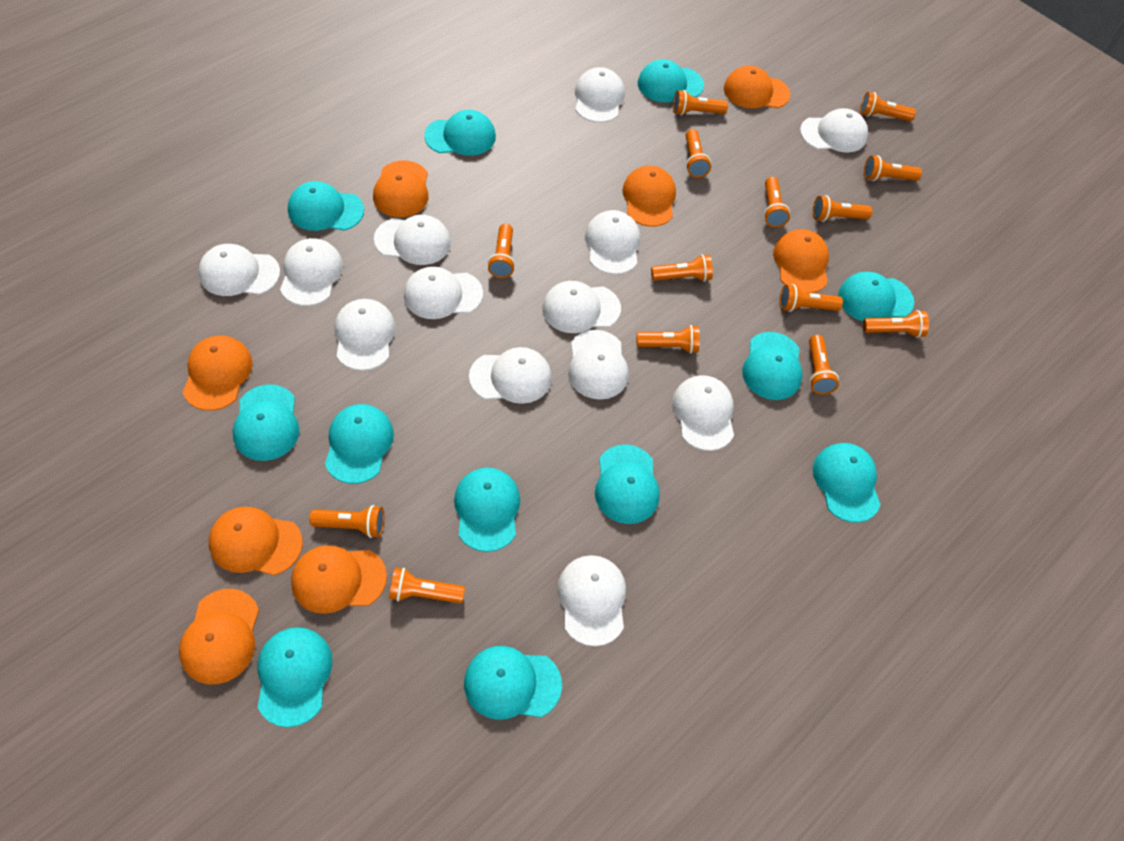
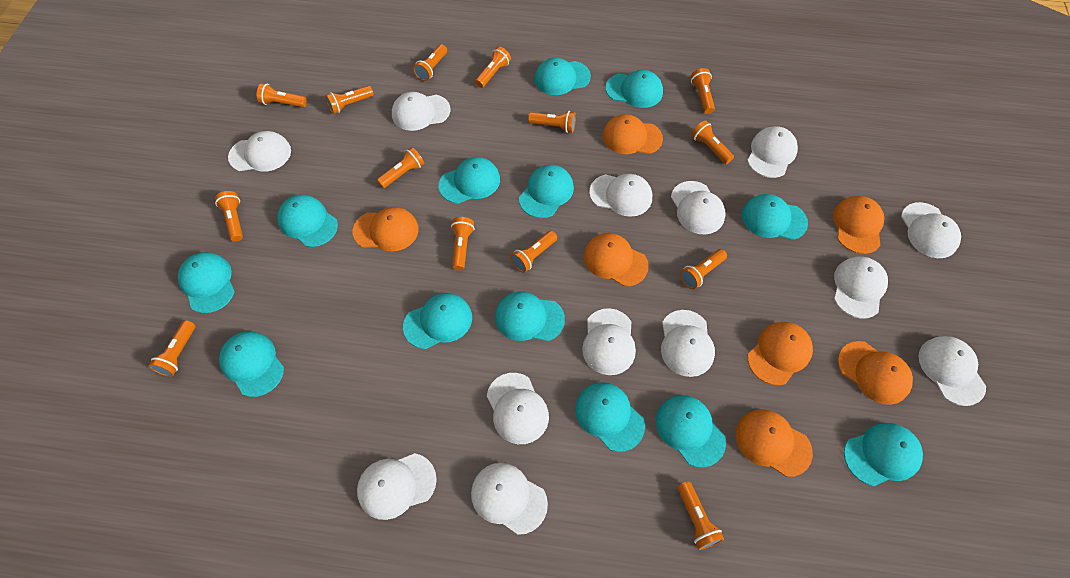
orange cap: [179,589,259,684] [183,335,253,411] [209,507,303,575] [291,545,387,614] [373,160,429,217] [622,166,676,227] [724,66,790,108] [773,229,829,293] = 8 -> [353,207,419,252] [584,233,649,286] [602,114,663,154] [735,409,813,477] [748,322,813,385] [833,196,884,254] [838,341,913,405] = 7
turquoise cap: [233,385,300,461] [258,627,332,727] [288,181,364,231] [325,404,394,484] [424,110,496,156] [454,467,520,552] [464,646,562,720] [595,444,660,524] [638,59,704,102] [742,332,803,400] [813,443,880,523] [838,272,914,321] = 12 -> [178,252,235,313] [219,332,284,397] [277,195,338,247] [403,293,472,349] [439,157,500,204] [495,291,565,341] [519,165,574,218] [534,58,591,95] [575,382,645,452] [606,70,663,108] [656,395,726,467] [742,194,808,240] [844,423,923,486] = 13

